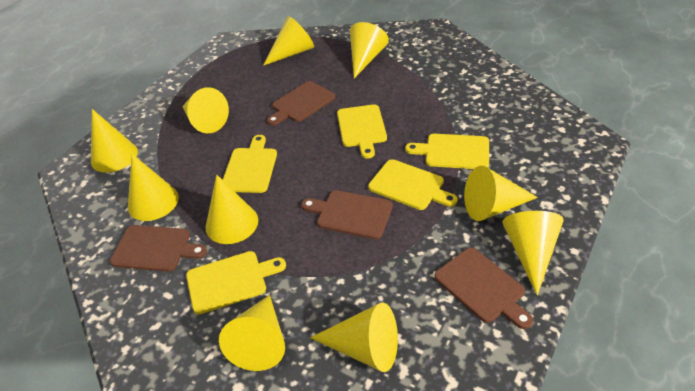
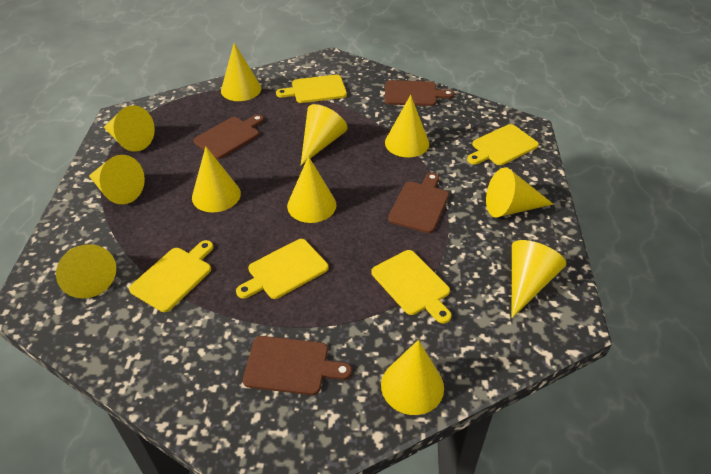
yellow cone: [91,109,138,173] [128,154,179,221] [182,87,229,133] [206,174,258,244] [219,295,285,371] [263,16,314,66] [310,302,398,372] [350,22,389,78] [464,166,538,221] [502,211,564,296] = 10 -> [56,244,116,298] [89,155,145,204] [104,105,155,152] [192,147,241,212] [221,43,261,101] [287,156,337,223] [301,104,348,165] [381,340,444,415] [385,95,429,157] [486,167,553,217] [512,240,566,318] = 11

